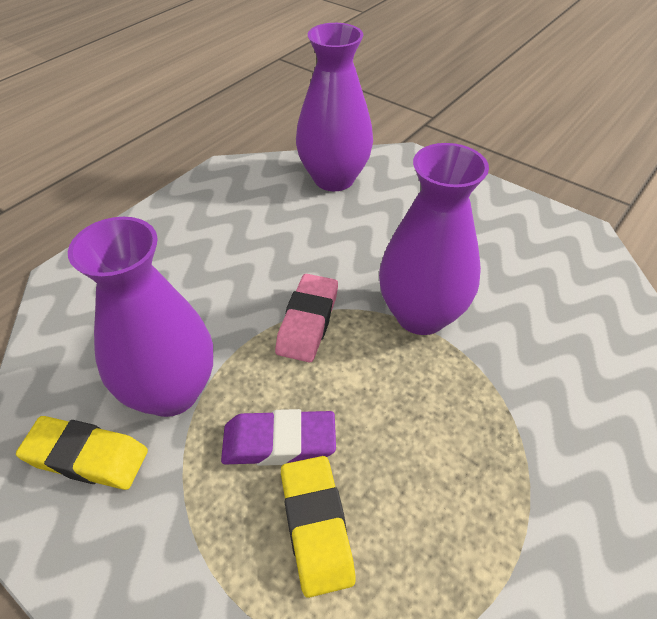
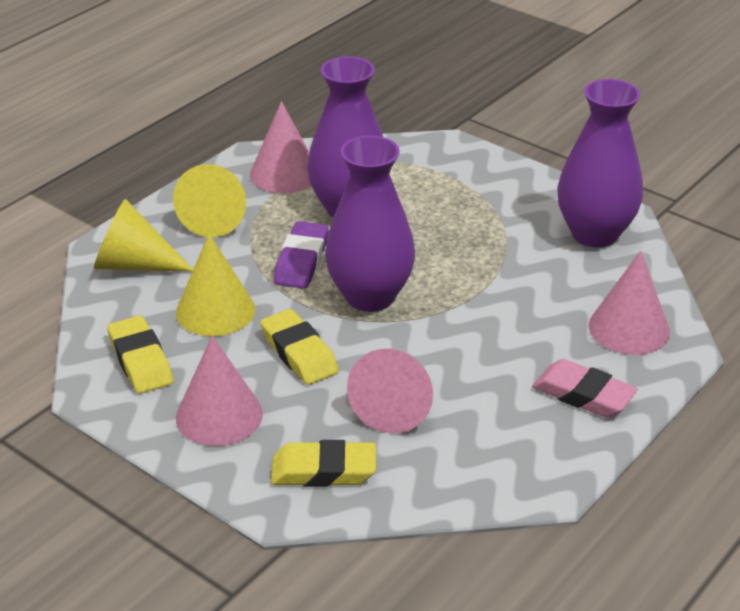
pink cone: none = 0 -> [176,336,263,446] [250,101,311,193] [347,349,433,433] [589,251,670,355] = 4
yellow cone: none = 0 -> [94,199,193,272] [173,164,246,237] [176,234,256,336] = 3
yellow eraser: [16,416,148,490] [281,456,356,598] = 2 -> [107,315,173,394] [260,309,339,385] [271,440,376,487] = 3

